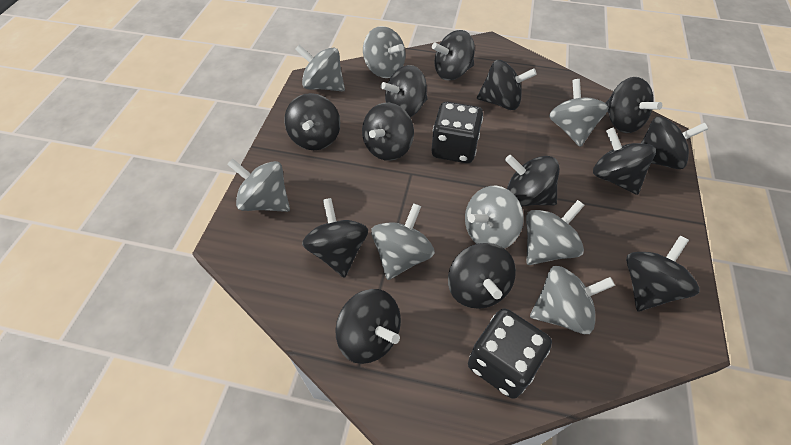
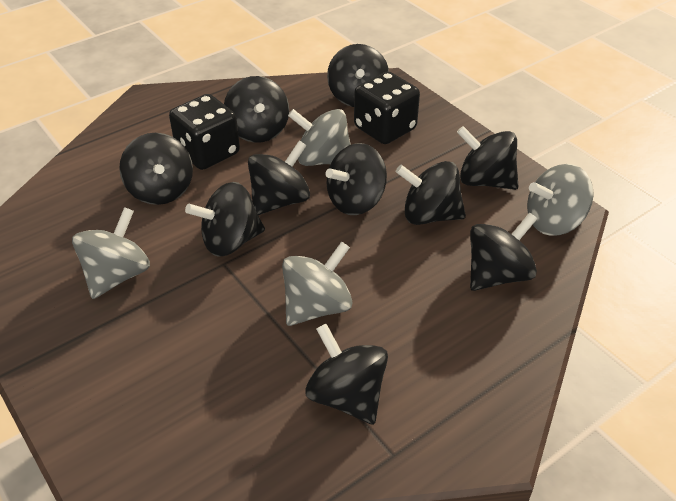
black spinning top: [284,93,340,150] [302,198,368,278] [335,289,401,364] [362,103,414,161] [381,65,428,117] [432,30,475,80] [448,243,516,309] [477,60,537,110] [505,155,559,206] [593,127,656,195] [606,77,662,133] [626,236,699,311] [641,116,708,169] = 13 -> [119,133,193,205] [185,182,265,257] [224,76,289,143] [248,141,310,215] [305,323,388,425] [325,143,387,215] [327,44,389,107] [396,161,466,225] [457,126,519,190] [470,212,537,291] = 10
grey spinning top: [227,158,290,212] [295,44,345,92] [363,26,405,78] [371,203,435,280] [465,186,523,249] [526,200,584,265] [530,266,615,334] [549,79,609,147] = 8 -> [72,207,150,299] [282,241,353,326] [288,109,351,166] [527,164,594,236] = 4

